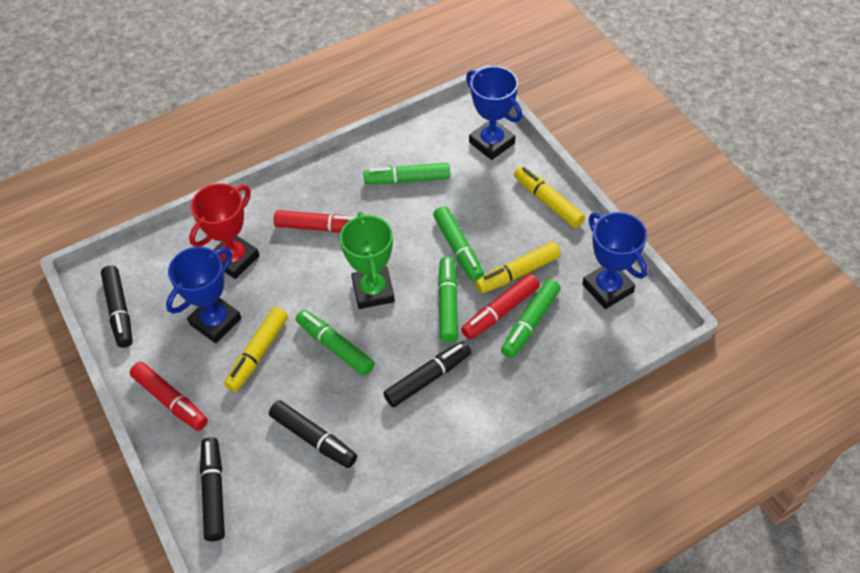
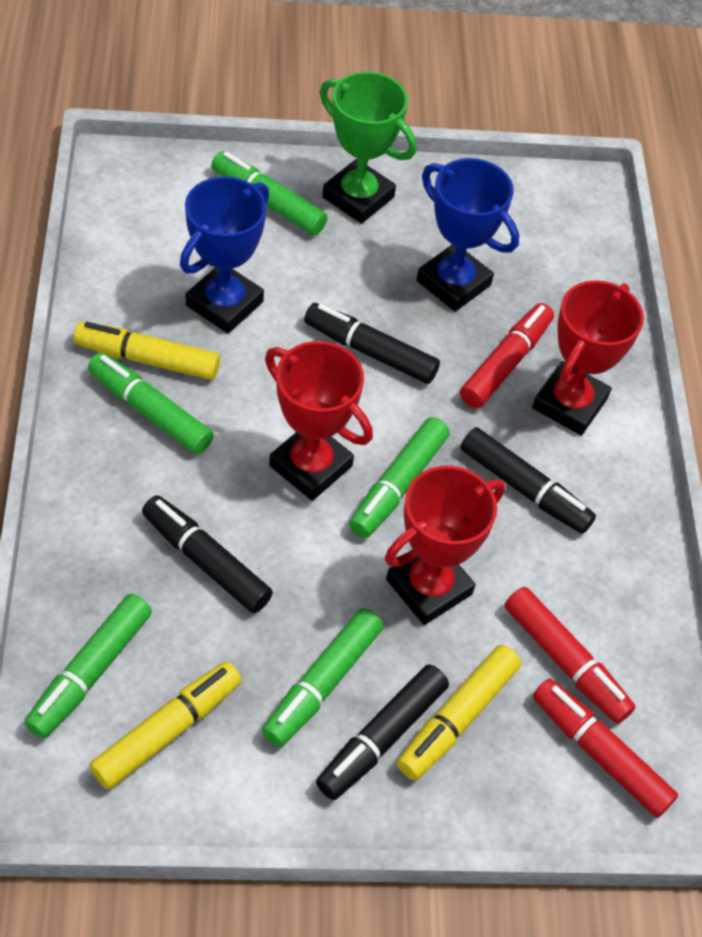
blue trophy: [166,247,242,343] [466,66,522,160] [582,212,647,309] = 3 -> [180,176,269,333] [416,158,519,312] = 2
red trophy: [189,183,259,279] = 1 -> [265,341,373,501] [385,466,505,625] [532,280,644,435] = 3

